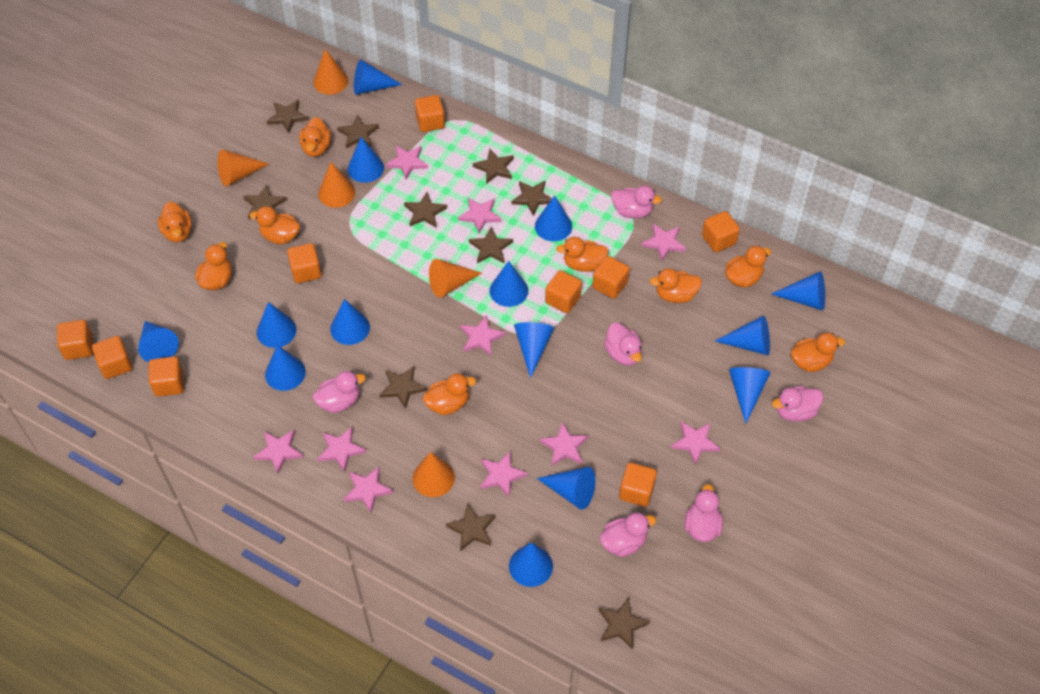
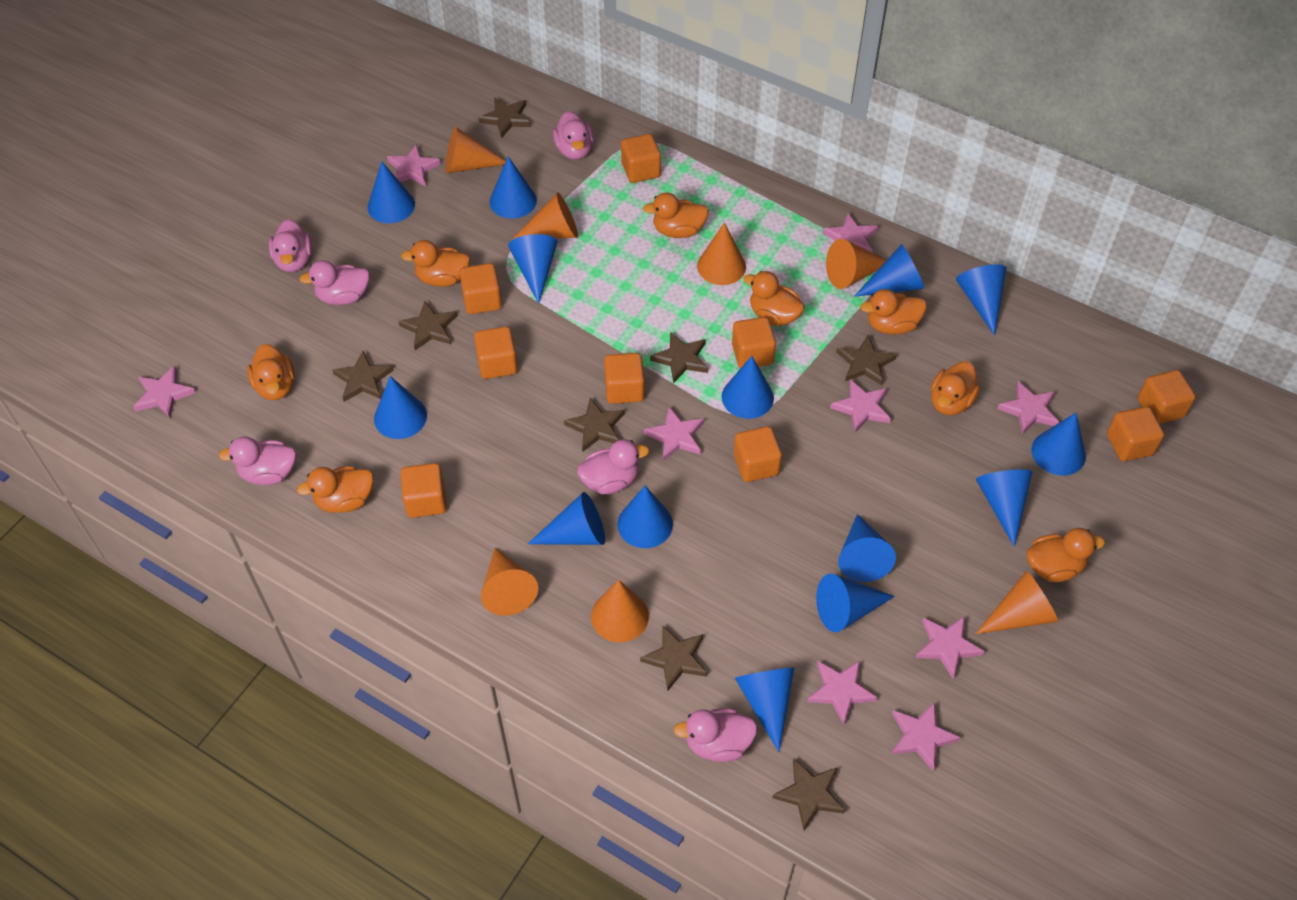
brown star: [243,185,287,219] [267,99,309,133] [337,115,379,149] [379,366,427,409] [404,192,447,228] [446,503,495,552] [469,227,513,263] [473,149,514,184] [511,181,552,216] [599,597,650,650] = 10 -> [332,351,394,402] [398,301,457,350] [479,97,531,138] [564,398,624,452] [640,625,707,691] [650,332,708,383] [772,759,845,830] [836,335,897,386] = 8
orange cone: [218,149,269,187] [313,49,348,95] [318,162,355,208] [412,452,455,497] [429,259,482,298] = 5 -> [445,127,506,173] [481,548,538,616] [511,192,578,241] [591,580,649,642] [697,222,746,285] [826,239,886,289] [976,571,1058,634] = 7
orange duck: [158,202,192,242] [195,242,232,290] [249,206,300,244] [299,117,331,157] [423,373,476,415] [556,237,608,272] [650,268,702,303] [725,245,771,288] [791,332,845,372] = 9 -> [247,344,295,400] [297,466,373,513] [401,240,470,287] [643,192,709,238] [743,271,805,326] [861,289,926,335] [931,361,980,415] [1027,528,1105,582] = 8
pink star: [253,430,303,474] [317,427,366,472] [343,467,393,513] [386,146,428,179] [458,198,502,233] [460,316,506,356] [480,451,528,497] [540,422,588,466] [642,224,686,261] [671,421,720,465] = 10 -> [133,366,196,418] [387,144,441,187] [644,407,704,461] [807,661,878,724] [822,213,878,253] [830,379,891,433] [891,702,961,771] [915,616,985,679] [997,381,1059,435] = 9

